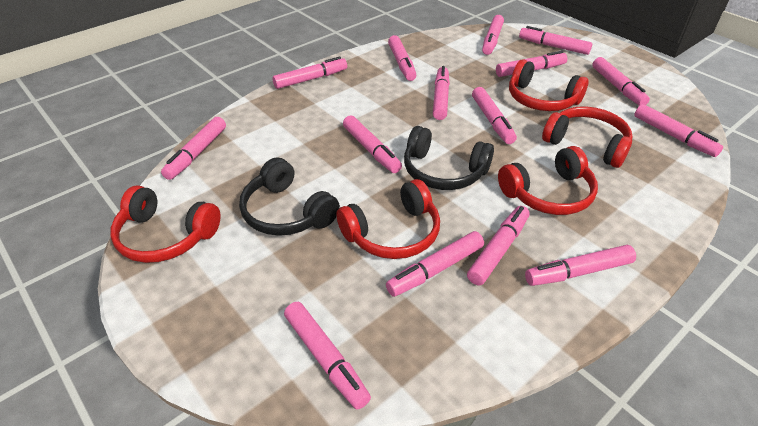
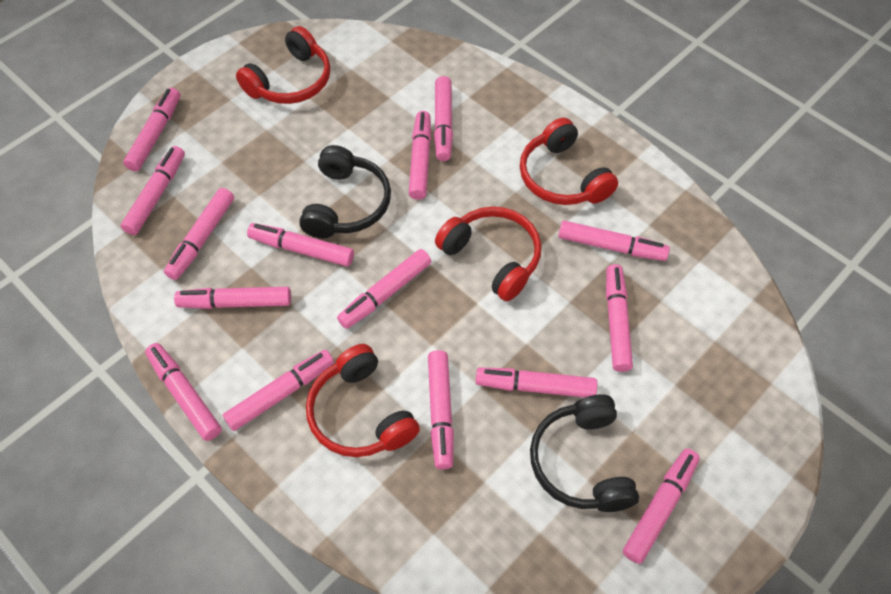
red headphones: [110,185,220,263] [337,179,440,259] [498,146,598,215] [509,59,589,111] [542,106,633,168] = 5 -> [236,26,331,104] [306,344,420,457] [435,206,541,301] [520,118,618,205] = 4

